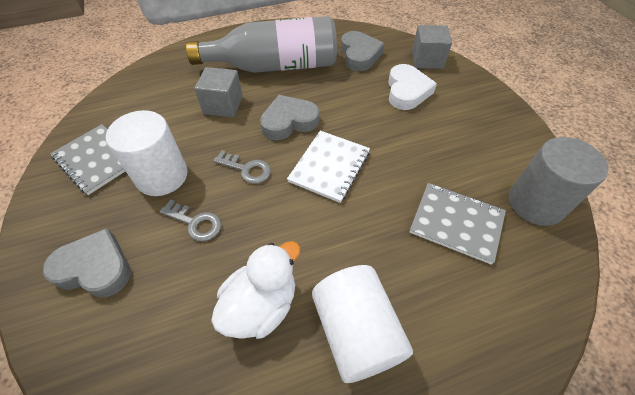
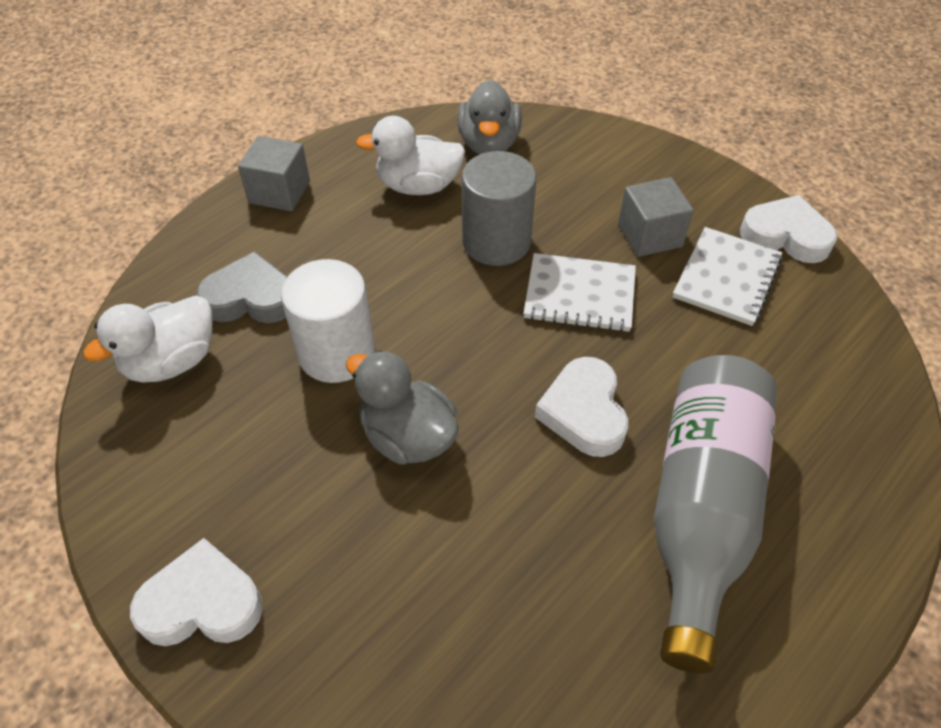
grey duck: none = 0 -> [346,350,458,465] [457,79,522,155] = 2
grey heart: [43,228,131,297] [260,95,319,140] [341,31,385,71] = 3 -> [196,251,287,323] = 1
grey key: [160,200,221,241] [213,151,271,184] = 2 -> none = 0
grey notebook: [50,124,125,195] [410,183,506,265] = 2 -> none = 0
white cylinder: [106,110,188,196] [312,265,413,383] = 2 -> [281,259,375,383] = 1
white duck: [211,241,300,339] = 1 -> [83,295,212,383] [356,116,465,195] = 2
white heart: [388,64,437,110] = 1 -> [130,538,263,646] [535,357,628,457] [740,195,837,263] = 3
white notebook: [287,131,370,203] = 1 -> [523,253,636,332] [673,227,782,326] = 2

